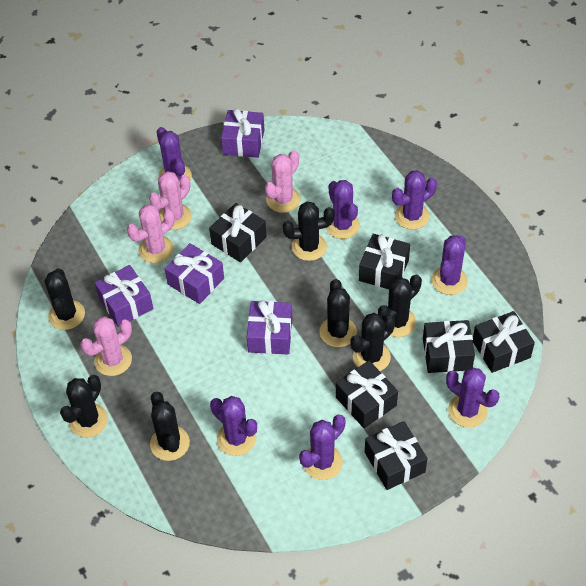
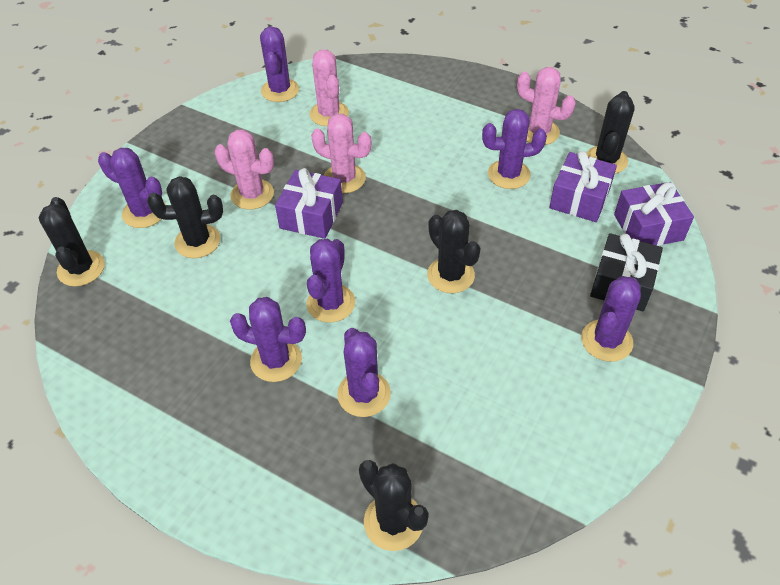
black cactus: [45,268,85,330] [60,375,108,438] [150,391,190,461] [283,202,335,261] [320,279,357,347] [351,313,395,371] [378,275,422,337] = 7 -> [39,197,105,286] [147,176,223,258] [359,460,429,551] [427,210,481,293] [587,91,635,174] = 5
black gift: [209,203,267,262] [336,361,398,428] [359,234,410,289] [365,421,428,490] [423,320,475,373] [473,311,535,373] = 6 -> [590,233,663,311] = 1
purple gift: [95,265,153,327] [165,243,224,304] [221,108,264,158] [247,300,292,354] = 4 -> [275,168,343,239] [549,151,617,222] [614,182,694,246] = 3

